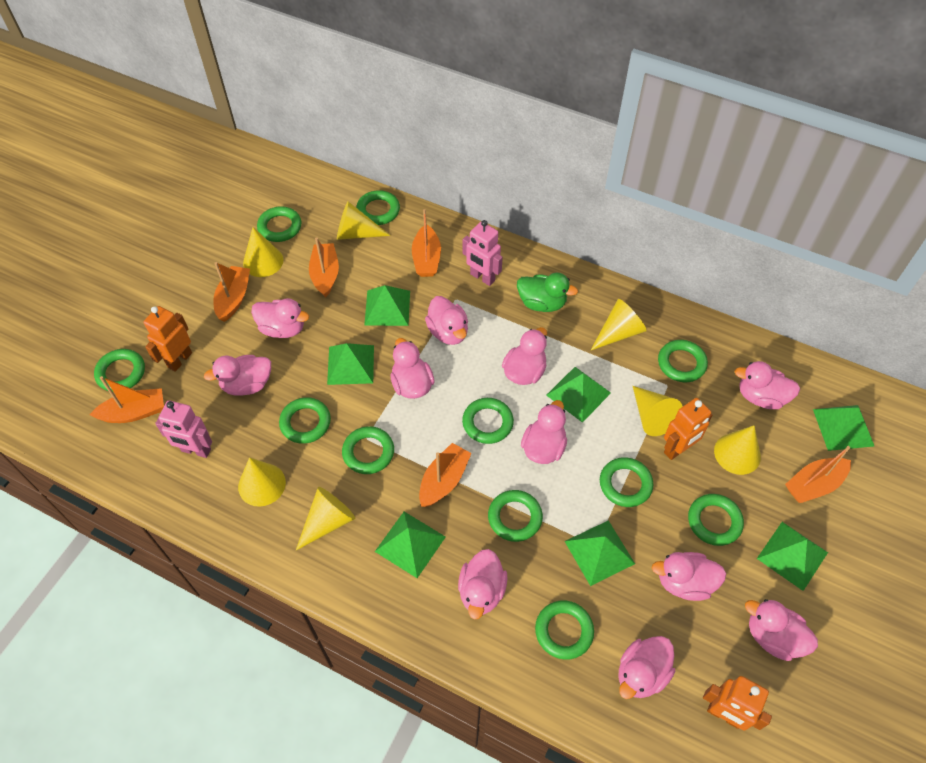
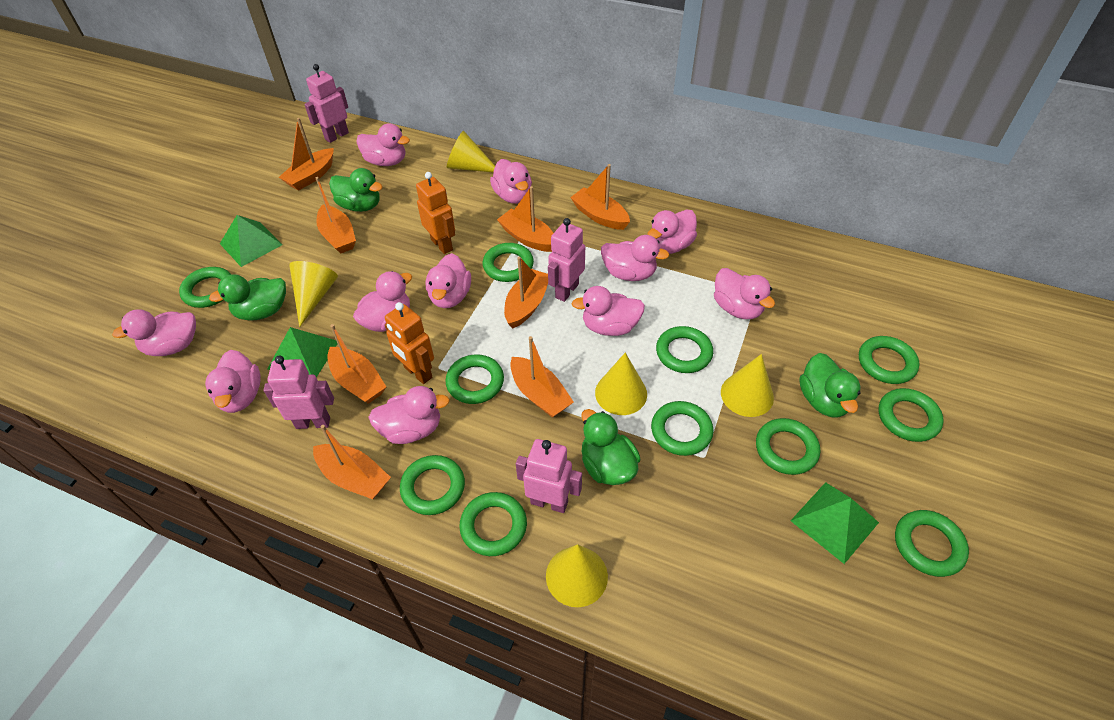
green duck: [517,273,578,312] = 1 -> [209,275,286,321] [329,168,383,212] [581,409,640,485] [799,353,861,418] = 4
green pyramid: [327,343,374,385] [364,285,410,326] [375,512,446,578] [546,367,611,423] [565,520,635,586] [757,522,828,591] [813,405,874,451] = 7 -> [220,215,283,267] [268,327,337,378] [791,482,879,564] = 3
orange boat: [90,376,164,423] [213,262,250,322] [309,237,339,298] [412,209,441,277] [419,443,472,507] [785,446,851,503] = 6 -> [279,118,334,191] [313,425,391,499] [316,177,356,253] [327,324,386,404] [497,186,553,252] [504,257,548,329] [510,336,574,418] [570,164,630,230] = 8
orange robot: [144,306,192,372] [664,398,712,460] [703,676,772,731] = 3 -> [385,302,434,384] [416,172,455,254] = 2
pink robot: [155,401,212,458] [463,220,503,286] = 2 -> [263,355,334,429] [304,64,349,143] [516,439,582,513] [548,218,585,302] = 4
yellow cone: [238,457,286,507] [243,227,284,277] [296,487,355,550] [337,201,391,240] [591,299,647,350] [633,386,683,436] [714,425,761,475] = 7 -> [289,261,338,327] [447,131,495,172] [546,544,608,607] [595,353,647,415] [721,354,774,417] = 5

